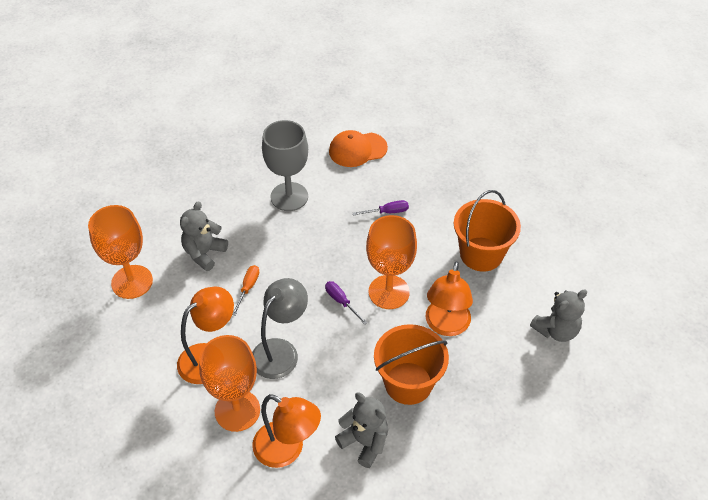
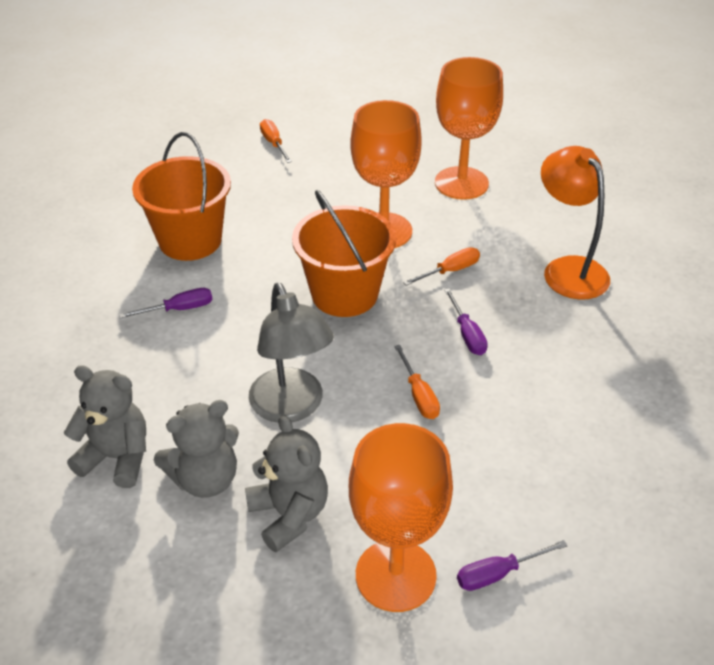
grey goblet: [262,120,308,211] = 1 -> none = 0
orange cap: [329,130,388,167] = 1 -> none = 0
orange lamp: [177,286,234,384] [252,394,321,468] [426,261,473,336] = 3 -> [541,146,610,300] = 1
orange screwdriver: [232,265,259,316] = 1 -> [260,119,292,163] [394,345,440,419] [403,247,480,286] = 3
purple screwdriver: [325,281,367,325] [353,200,409,215] = 2 -> [119,288,213,318] [444,288,488,355] [457,540,567,591] = 3

